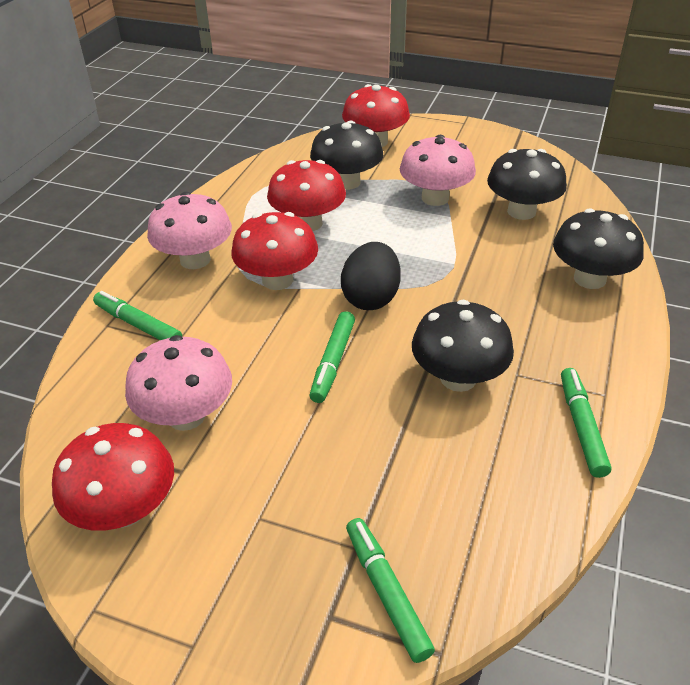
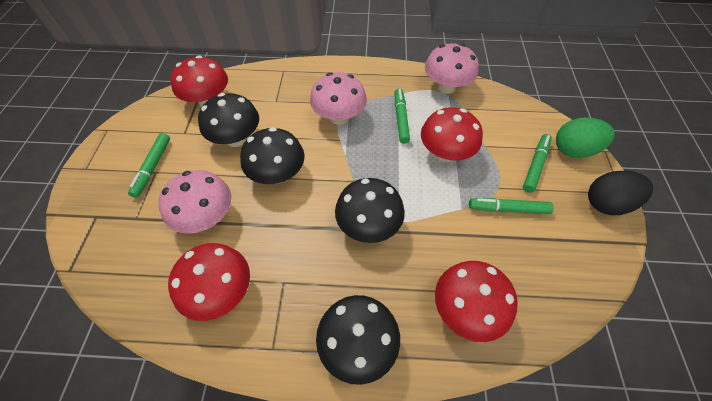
green egg: none = 0 -> [556,117,615,158] = 1

